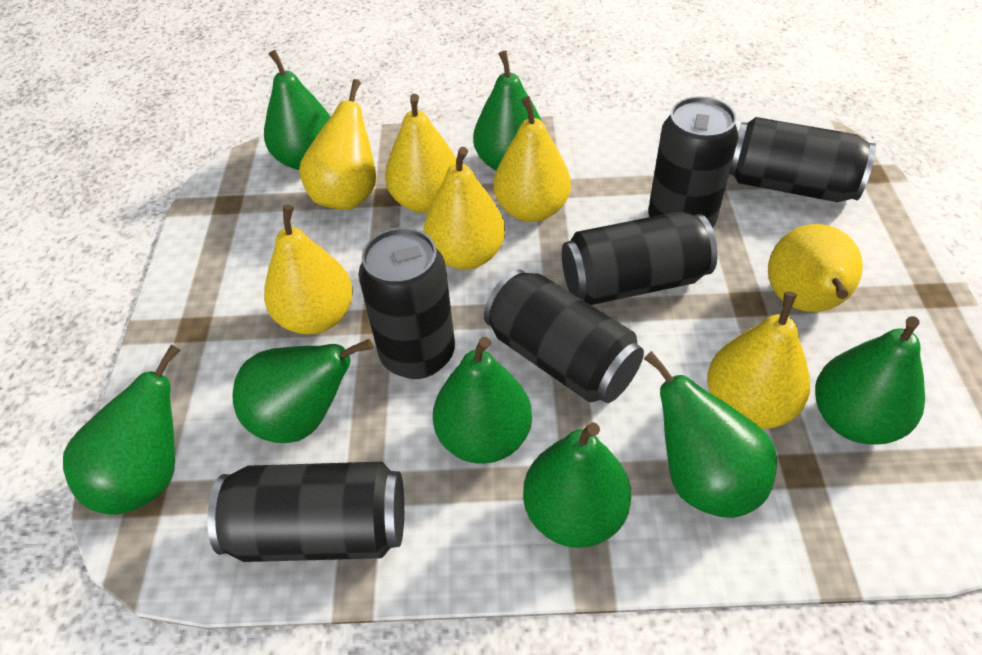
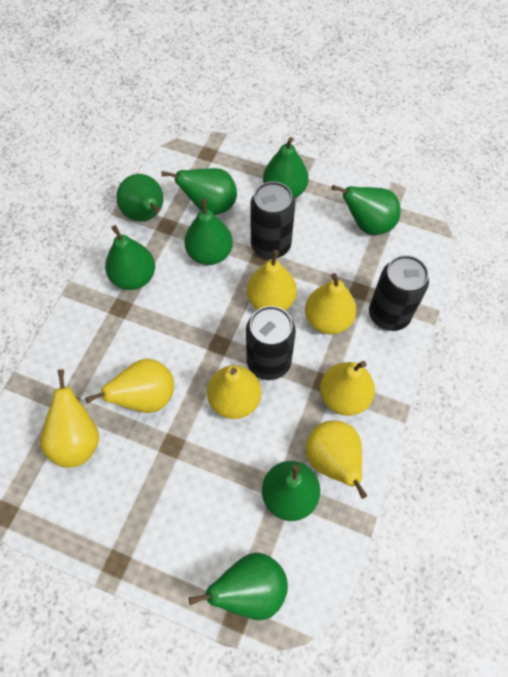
black can: [207,462,404,562] [359,228,455,379] [484,269,644,403] [562,211,717,305] [648,96,739,228] [729,117,876,202] = 6 -> [246,306,296,380] [250,181,295,259] [369,255,429,331] = 3

